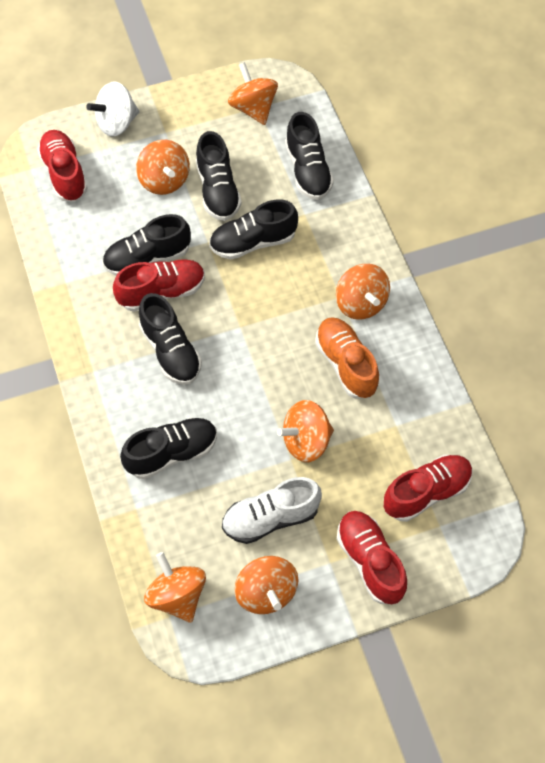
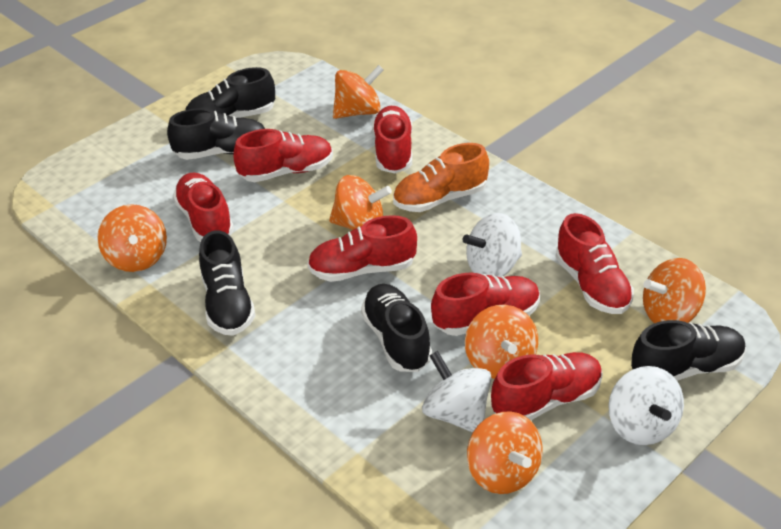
black shoe: [102,214,191,276] [120,417,217,479] [139,293,202,385] [196,131,242,221] [209,200,298,260] [285,112,334,200] = 6 -> [167,108,265,160] [186,67,275,118] [199,230,255,336] [361,284,432,372] [631,320,746,381] = 5
red shoe: [37,130,88,202] [113,259,205,312] [337,511,407,604] [384,455,473,522] = 4 -> [173,173,234,242] [233,129,333,182] [307,215,417,282] [372,106,412,173] [431,272,540,336] [491,352,603,420] [555,213,634,314] = 7
white shoe: [222,477,322,544] = 1 -> none = 0
white spinning top: [87,81,140,137] = 1 -> [422,351,492,433] [462,213,522,278] [608,366,684,445] = 3

